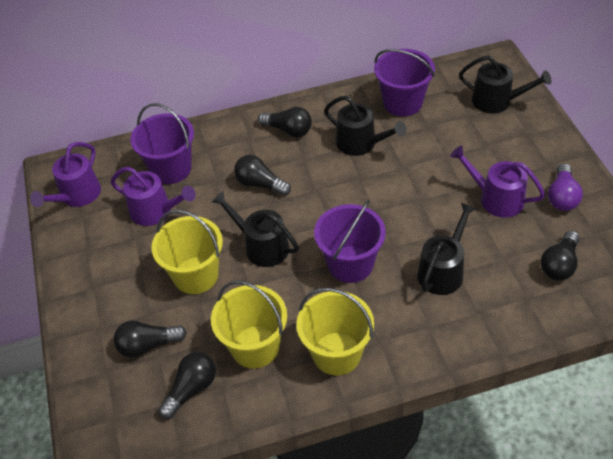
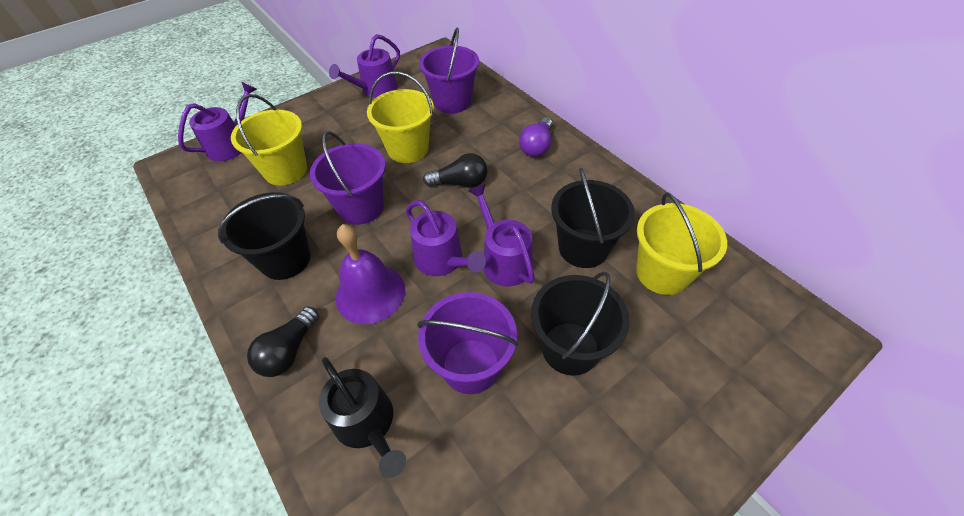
black bucket: none = 0 -> [218,192,311,280] [531,271,630,376] [551,168,635,268] = 3
black light bulb: [114,321,187,358] [158,352,216,419] [234,155,291,196] [258,107,312,137] [541,230,580,280] = 5 -> [247,306,319,377] [423,153,487,188] = 2
black watering can: [212,191,299,267] [324,96,407,156] [417,203,477,295] [459,55,552,113] = 4 -> [319,357,406,478] = 1
purple bell: none = 0 -> [336,224,405,324] = 1
purple watering can: [30,142,101,207] [111,166,196,226] [450,146,545,218] = 3 -> [178,82,257,161] [329,34,400,97] [406,200,486,276] [469,184,535,286] = 4

